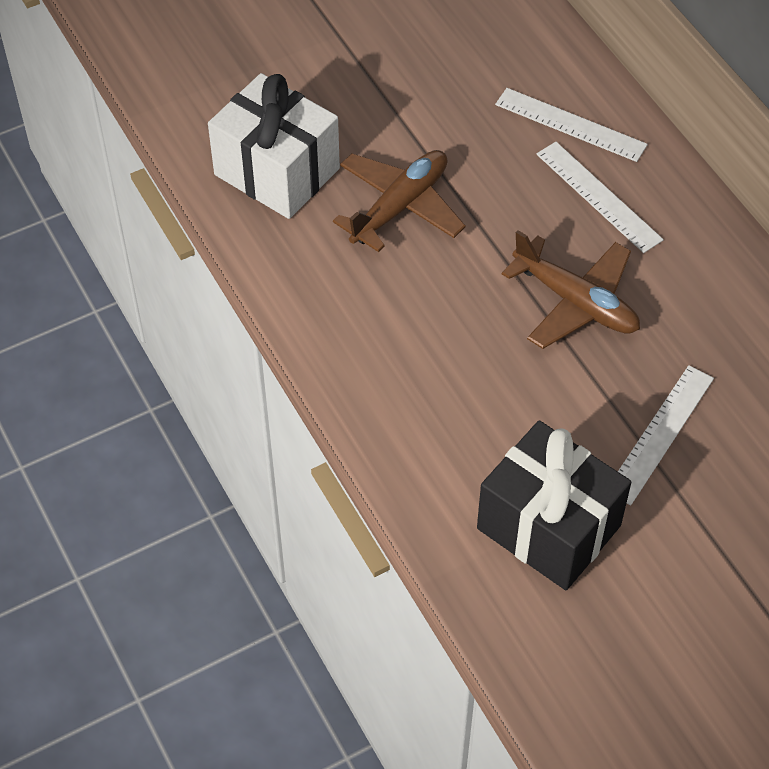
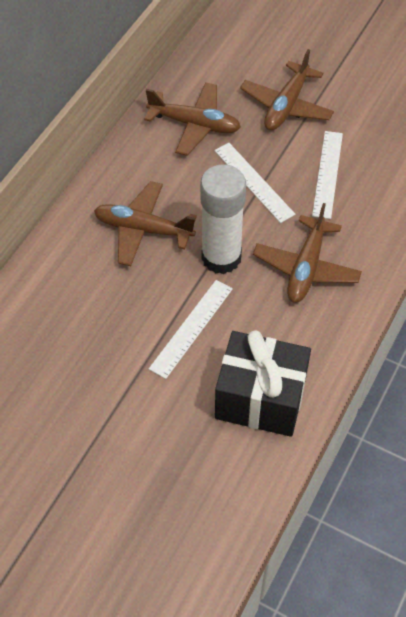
brown plane: [333,150,466,252] [502,230,640,349] = 2 -> [94,181,197,266] [144,82,241,156] [240,49,334,130] [253,203,362,303] = 4
white gift: [208,73,340,219] = 1 -> none = 0
white glue stick: none = 0 -> [200,164,246,274] = 1

